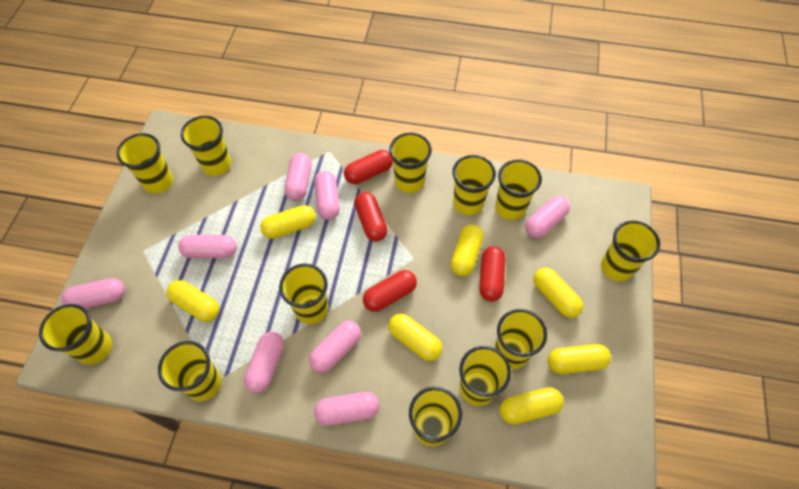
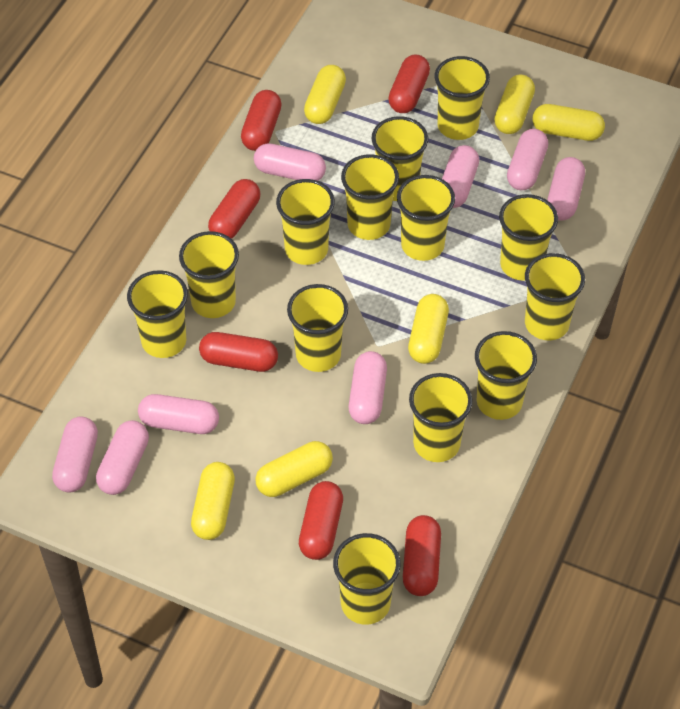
red capsule: [344,150,393,184] [354,192,388,241] [363,270,417,312] [479,246,505,301] = 4 -> [199,332,278,372] [208,179,260,239] [241,90,282,151] [299,481,343,560] [388,55,430,113] [403,515,441,596] = 6
yellow capsule: [166,280,219,322] [260,205,316,239] [388,314,442,361] [451,224,483,276] [500,387,564,425] [533,268,583,318] [548,344,611,374] = 7 -> [191,462,235,540] [255,441,333,497] [304,65,346,124] [408,294,449,364] [494,74,535,134] [532,104,605,141] = 6
yellow cup: [39,304,112,365] [117,133,173,194] [158,341,222,401] [181,116,231,176] [279,263,329,324] [389,132,432,193] [409,387,462,446] [452,155,496,215] [459,346,511,406] [494,309,547,369] [495,159,542,220] [601,220,660,281] = 12 -> [127,270,188,358] [179,231,239,318] [276,179,335,265] [287,284,348,372] [333,533,401,625] [341,154,399,240] [372,116,428,201] [397,175,455,261] [409,373,473,462] [435,56,490,140] [475,331,537,420] [499,194,558,281] [525,253,585,340] = 13

